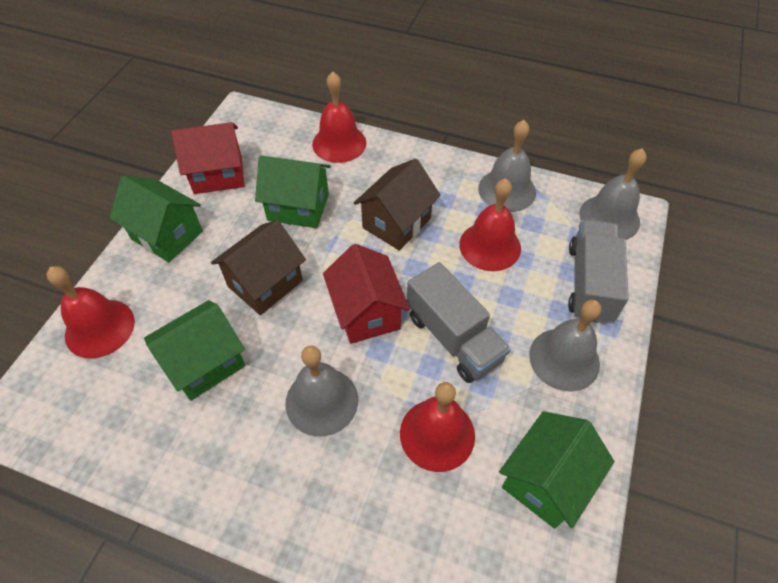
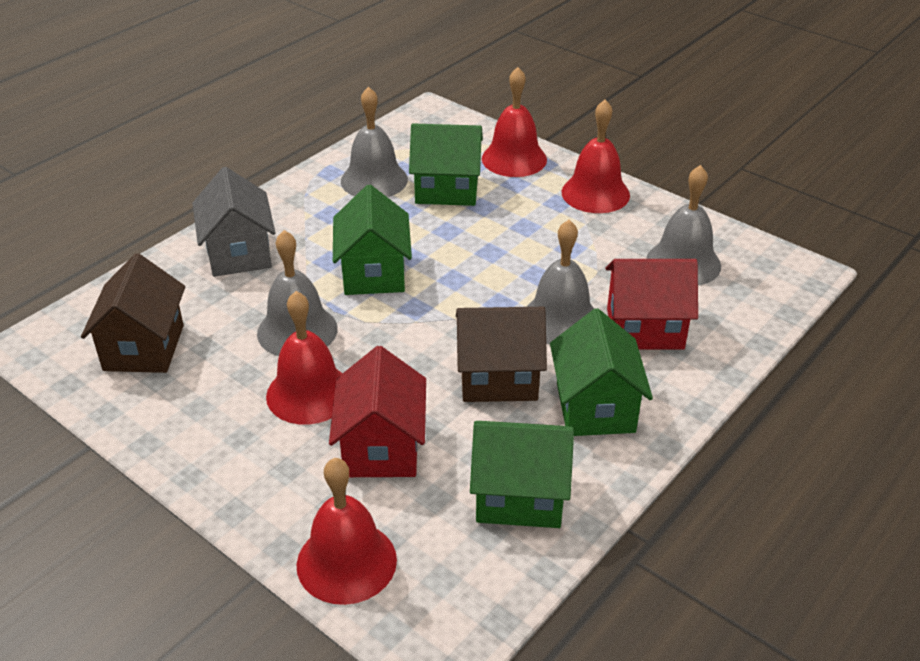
grey house: none = 0 -> [192,167,275,277] = 1
grey truck: [407,262,511,383] [568,220,629,324] = 2 -> none = 0

